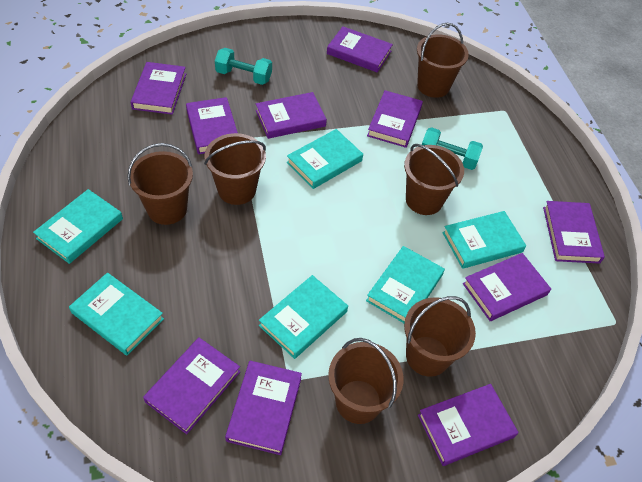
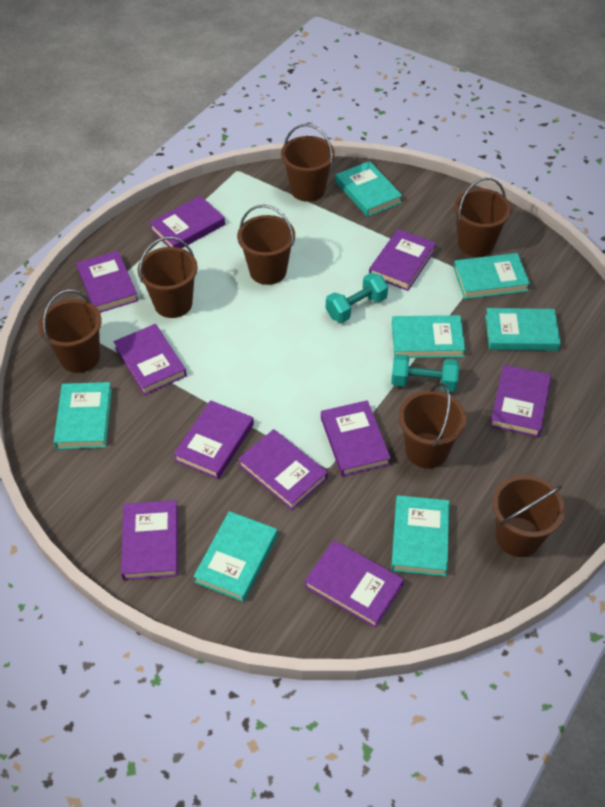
brown bucket: [127,143,193,225] [204,133,266,205] [328,338,404,424] [404,144,464,215] [404,296,476,377] [417,23,469,98] = 6 -> [38,290,102,373] [138,237,198,318] [237,205,295,285] [281,124,335,202] [398,383,466,469] [454,177,511,257] [492,475,566,557] = 7
turquoise book: [33,189,123,264] [69,273,164,355] [259,275,348,359] [287,129,363,189] [366,246,445,323] [442,211,526,269] = 6 -> [54,382,112,449] [193,511,278,602] [336,161,402,217] [391,495,450,576] [392,315,465,358] [454,253,530,299] [485,308,561,351] = 7

